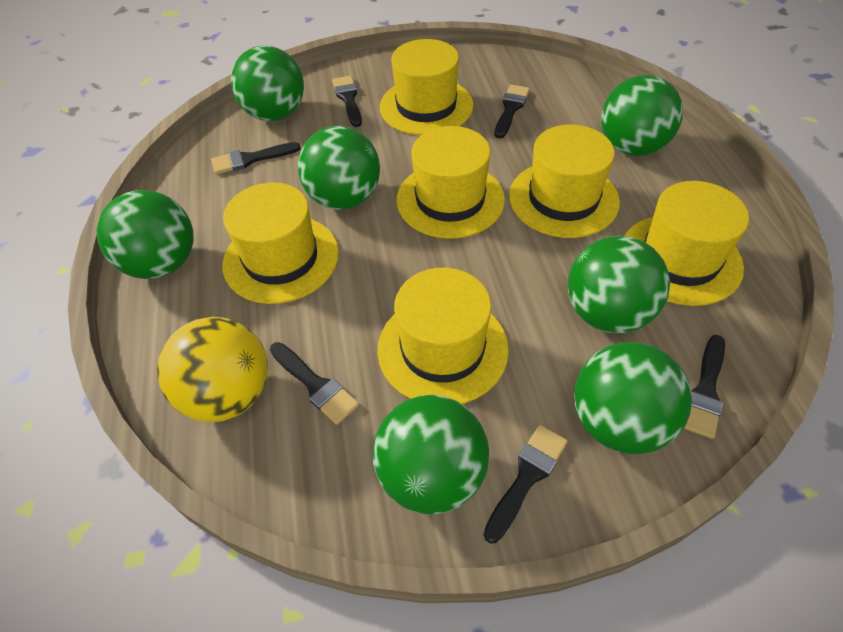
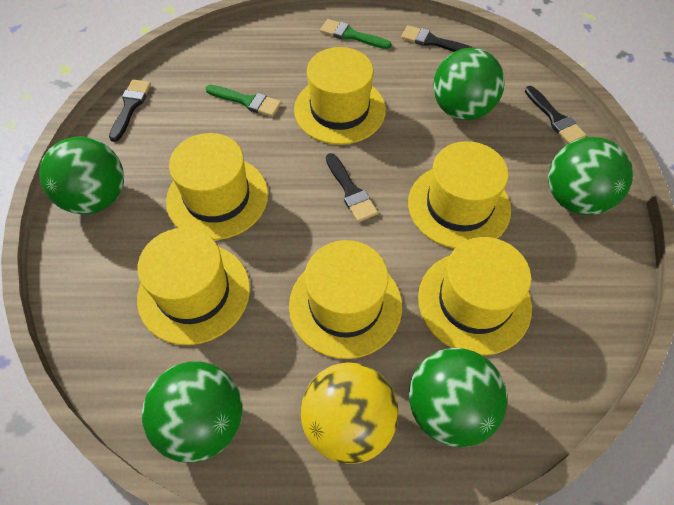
black brush: [211,142,301,174] [270,342,359,425] [332,76,362,127] [484,425,568,544] [494,85,530,138] [684,335,725,439] = 6 -> [109,79,151,142] [326,153,378,222] [401,25,473,52] [525,86,586,144] = 4
green ball: [96,190,194,279] [231,46,304,121] [298,126,380,210] [373,395,489,514] [568,236,670,333] [574,342,692,454] [601,75,683,156] = 7 -> [39,137,124,215] [142,361,243,463] [409,348,508,447] [433,48,505,120] [548,137,633,215] = 5
green brush: none = 0 -> [206,85,281,117] [320,19,392,49] = 2

